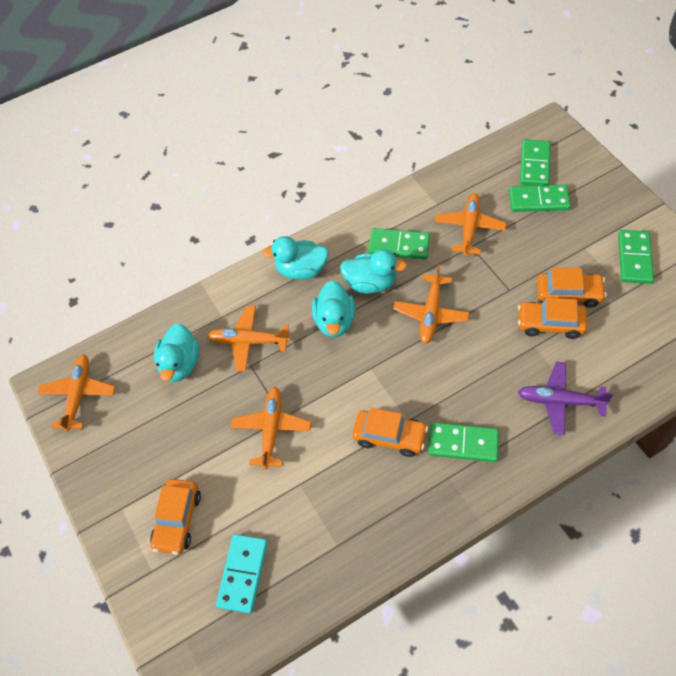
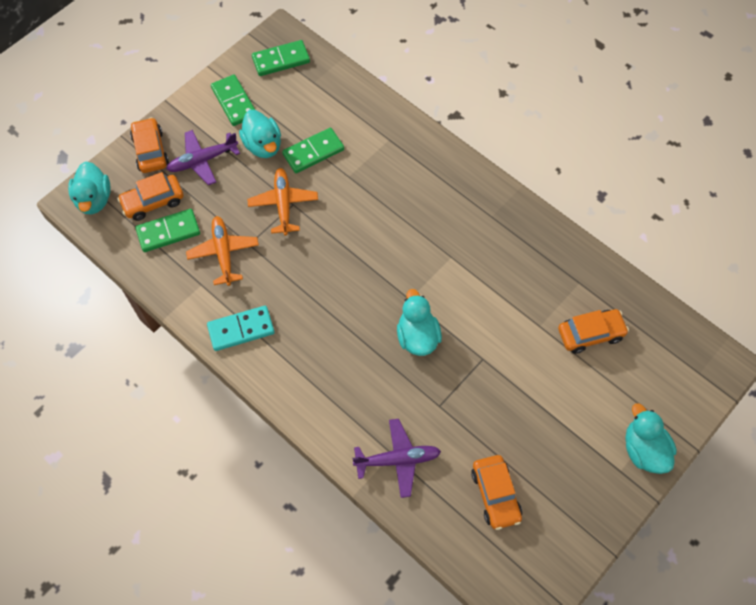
green domino: [368,228,430,260] [428,422,499,462] [509,185,571,212] [520,139,551,186] [618,230,654,284] = 5 -> [135,209,200,252] [211,75,255,126] [252,40,310,76] [282,128,344,173] = 4
orange plane: [38,354,115,432] [207,305,290,372] [230,387,311,470] [393,265,469,344] [435,193,506,256] = 5 -> [186,216,259,286] [248,168,318,236] = 2
purple plane: [518,362,614,435] = 1 -> [166,130,240,185] [352,419,441,498] = 2

